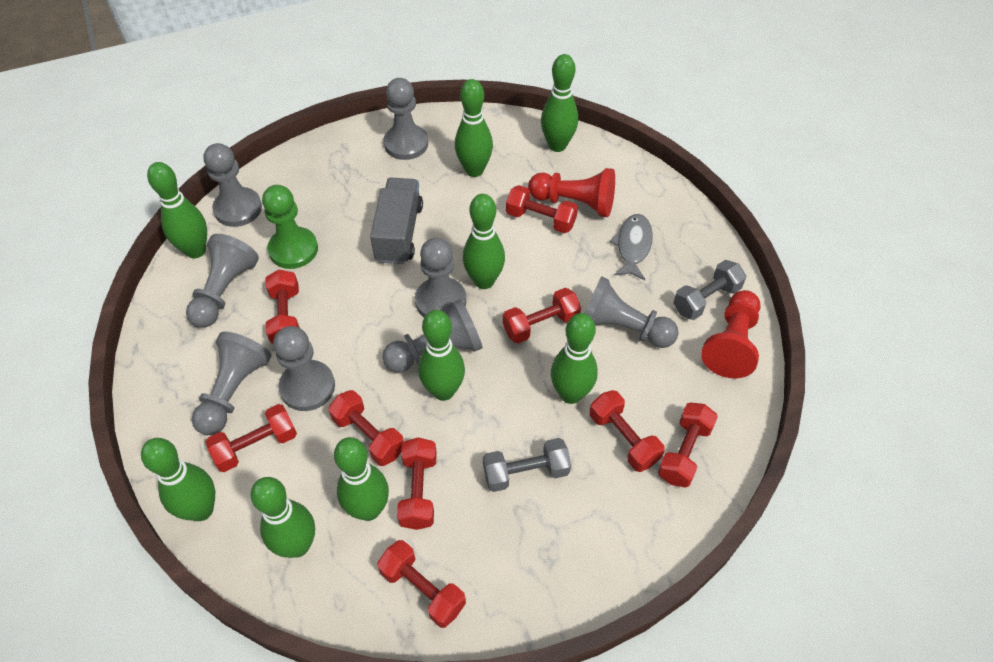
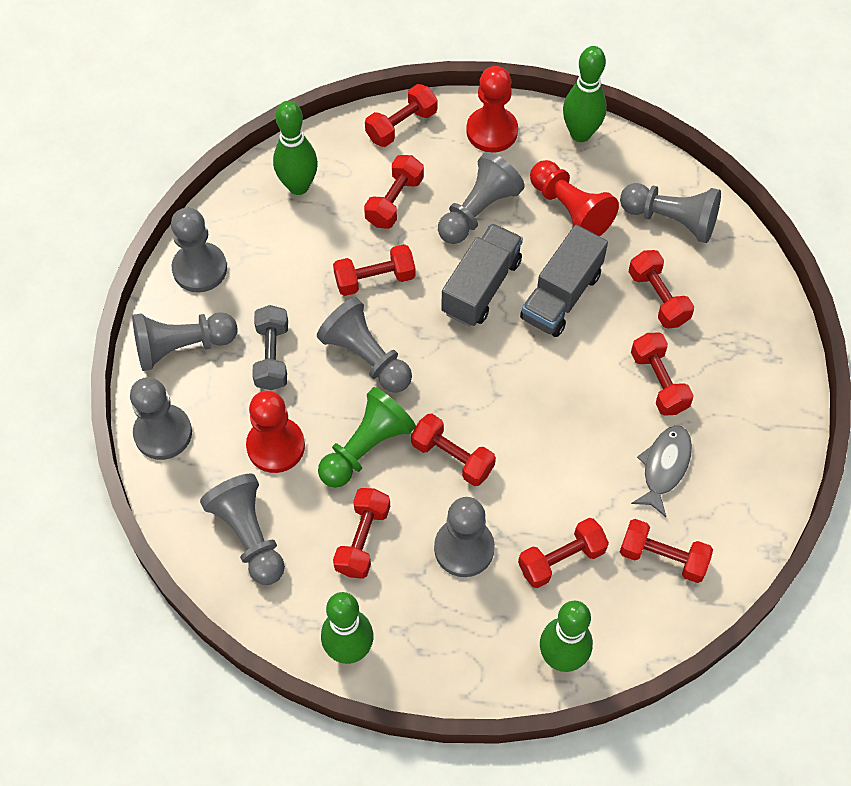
green bowling pin: [141,438,215,521] [147,162,207,258] [251,477,315,558] [334,437,389,521] [418,310,465,401] [455,79,493,177] [463,194,505,289] [541,54,578,152] [551,313,598,404] = 9 -> [273,101,318,195] [321,592,373,664] [540,601,593,672] [563,46,607,142] = 4
grey dumbbell: [483,438,571,492] [673,260,746,320] = 2 -> [252,305,288,390] = 1
grey truck: [370,178,423,264] = 1 -> [441,223,523,327] [520,225,608,337] = 2
red pawn: [528,168,615,217] [701,290,761,378] = 2 -> [246,391,305,473] [466,66,518,152] [530,160,619,236] = 3

